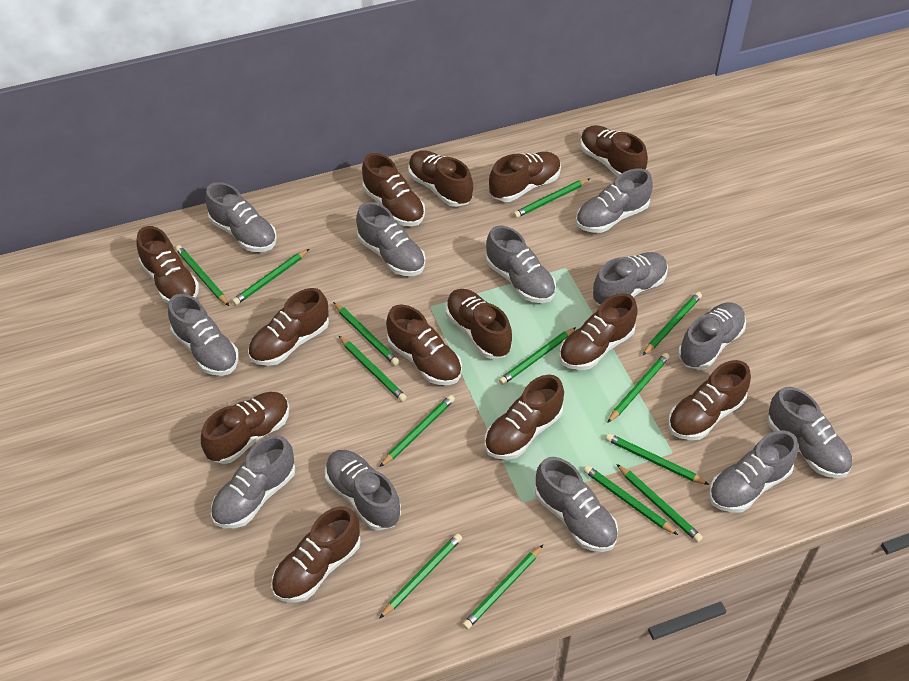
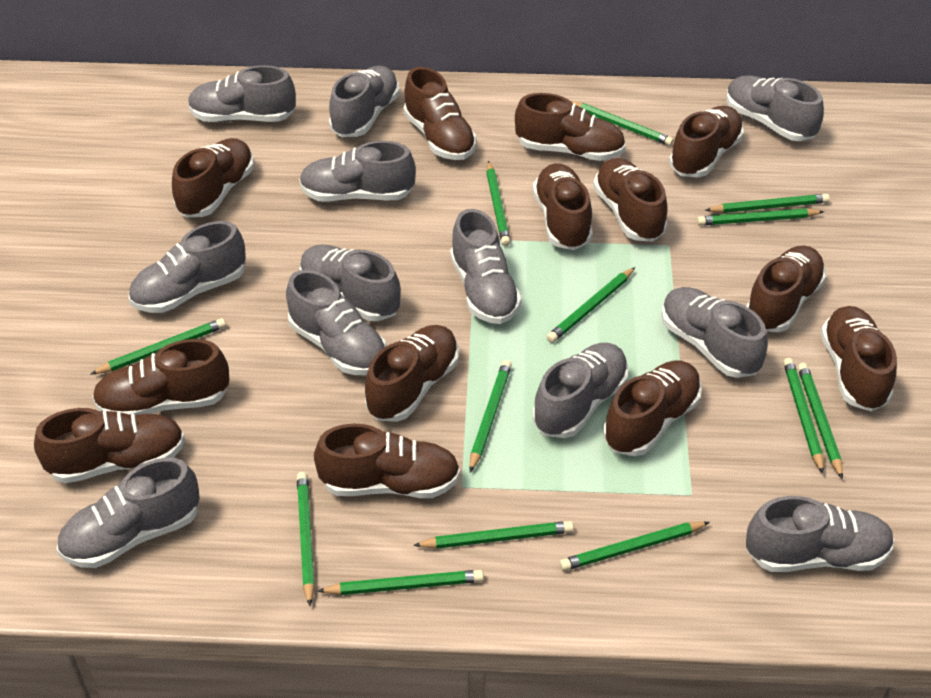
green pencil: [175,245,229,306] [232,249,309,305] [333,302,399,366] [339,336,407,402] [379,533,462,619] [380,395,455,467] [462,545,543,630] [499,327,576,385] [513,178,590,218] [584,465,678,535] [606,433,709,485] [607,353,670,423] [616,464,703,542] [643,292,702,355] = 14 -> [91,318,226,374] [297,472,315,606] [318,570,484,595] [413,521,574,549] [469,360,512,472] [486,161,511,246] [547,267,635,343] [560,521,710,571] [571,101,674,146] [697,209,824,226] [705,194,830,213] [783,358,824,474] [798,363,843,479] = 13

